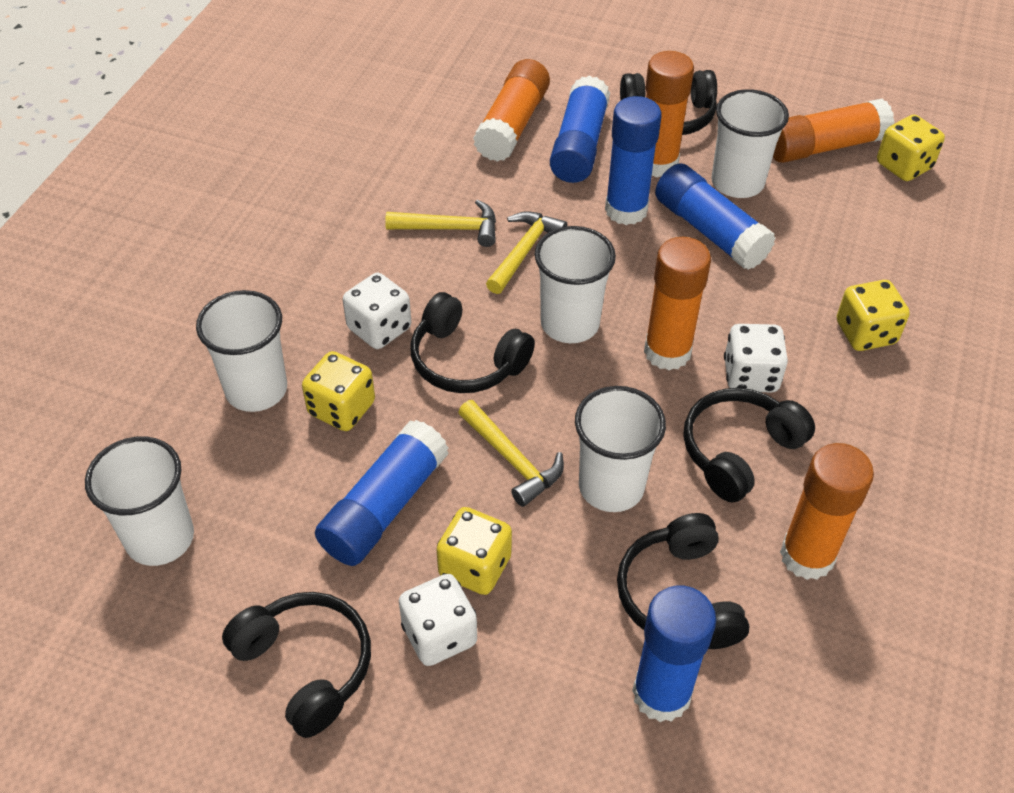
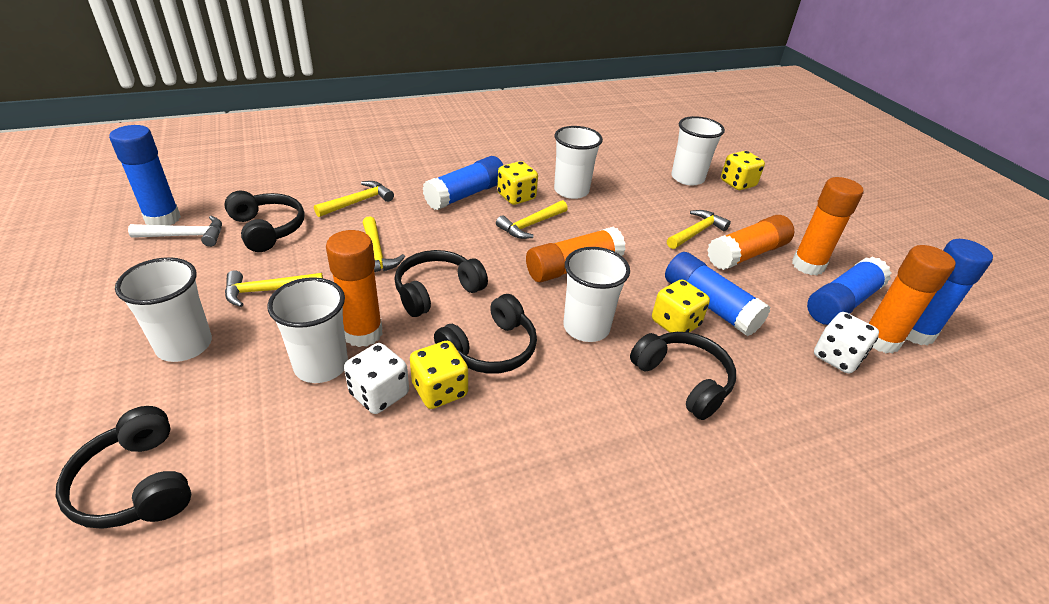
white dice: [343,273,411,349] [399,574,477,666] [724,324,788,392] = 3 -> [344,343,409,414] [814,312,879,374] = 2
white hammer: none = 0 -> [128,216,222,247] = 1
yellow hammer: [385,200,496,247] [458,400,564,507] [486,211,567,294] = 3 -> [225,270,323,307] [314,181,394,217] [362,216,405,272] [496,200,568,239] [667,210,731,249] = 5

